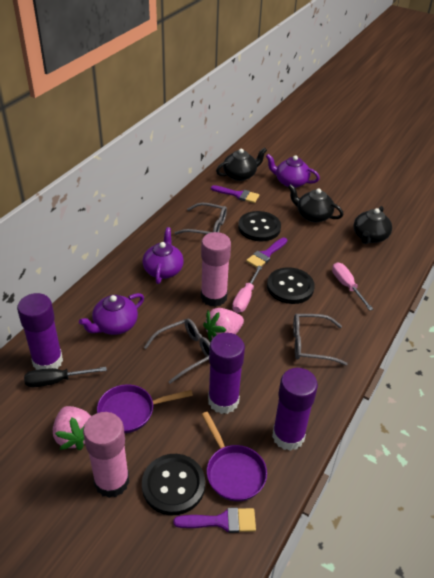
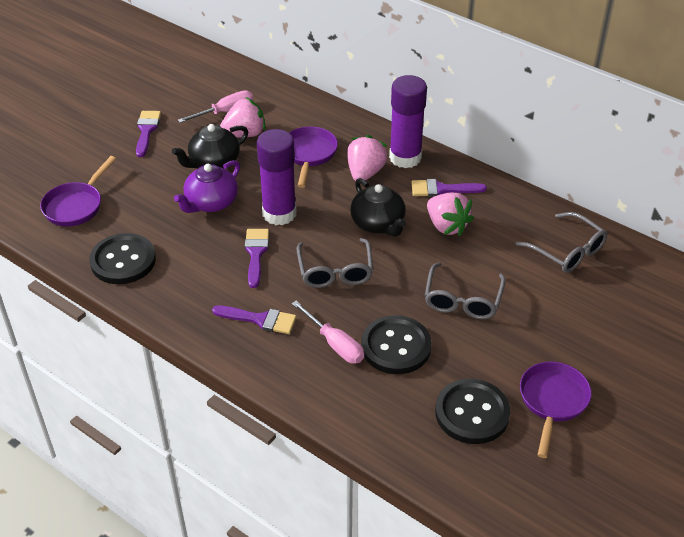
black screwdriver: [24,367,107,387] = 1 -> none = 0
black teapot: [216,147,267,181] [288,184,344,222] [354,206,392,244] = 3 -> [172,124,249,169] [350,178,406,237] = 2
pink glue stick: [83,412,129,498] [201,232,231,307] = 2 -> none = 0
pink strawberry: [53,406,91,450] [203,308,244,341] = 2 -> [220,97,266,137] [347,135,388,181] [427,193,474,236] = 3
purple brush: [174,507,256,533] [211,185,259,203] [246,237,287,268] = 3 -> [136,111,161,157] [212,305,296,334] [245,229,269,288] [411,179,487,197] = 4
purple glue stick: [17,293,63,370] [208,333,245,414] [272,368,318,451] = 3 -> [257,129,296,225] [389,75,427,168] = 2
purple pan: [97,384,193,433] [202,412,267,502] = 2 -> [40,156,116,227] [289,127,338,188] [520,362,592,458] = 3
purple teapot: [79,293,144,335] [142,227,184,284] [266,154,320,188] = 3 -> [174,160,240,213] = 1

